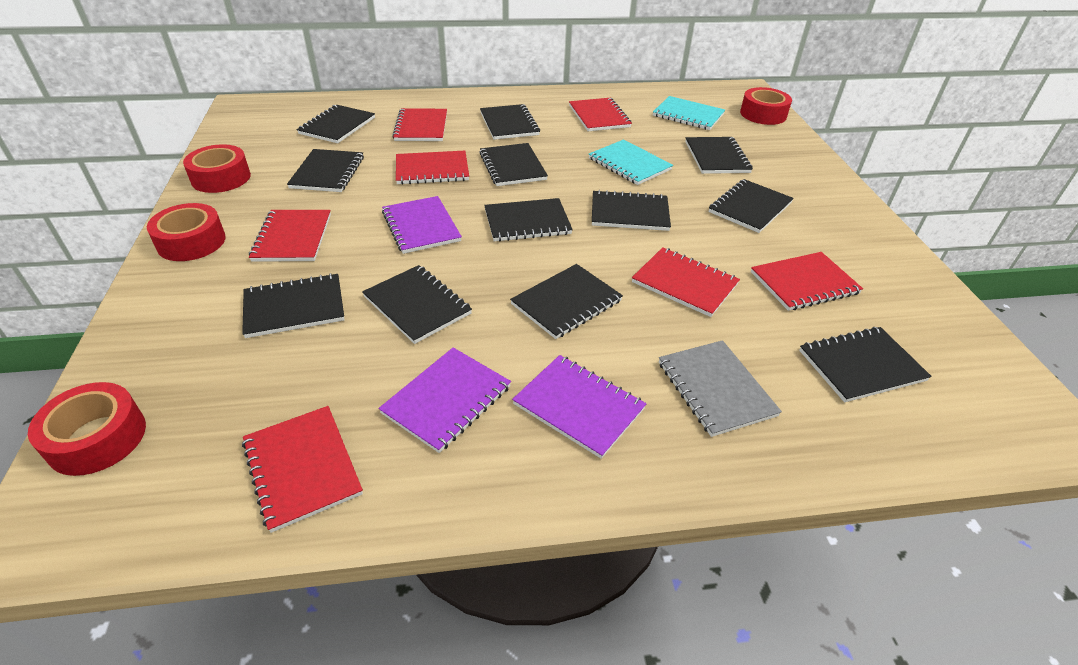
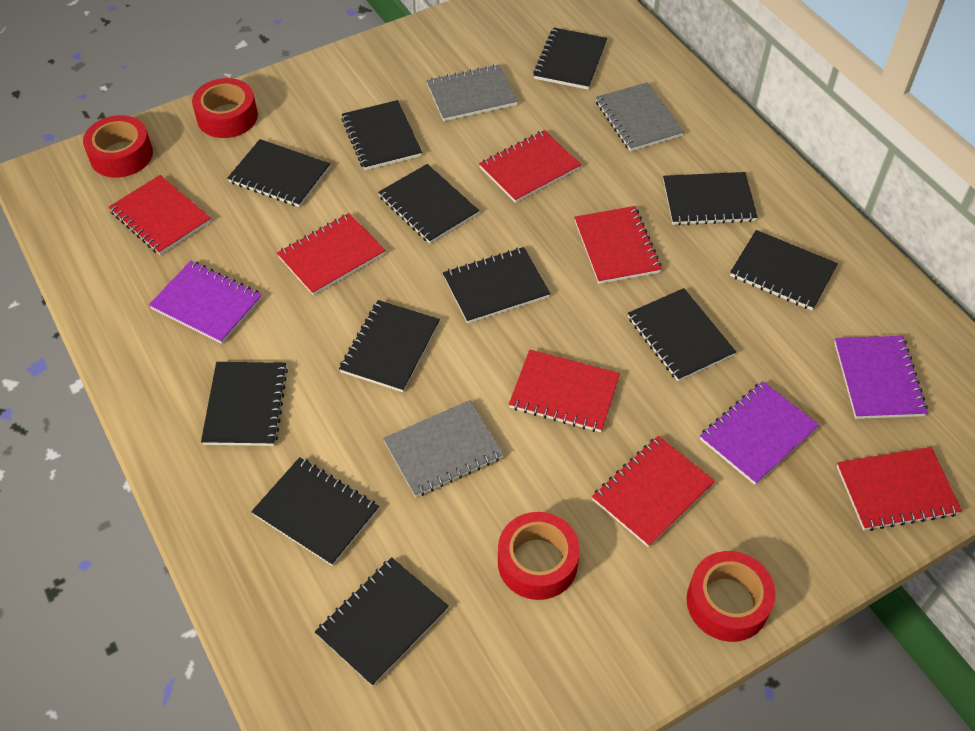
grey notebook: [659,340,782,437] = 1 -> [383,400,504,497] [426,64,518,121] [596,82,684,151] = 3
turquoise notebook: [589,139,673,185] [653,96,725,130] = 2 -> none = 0

